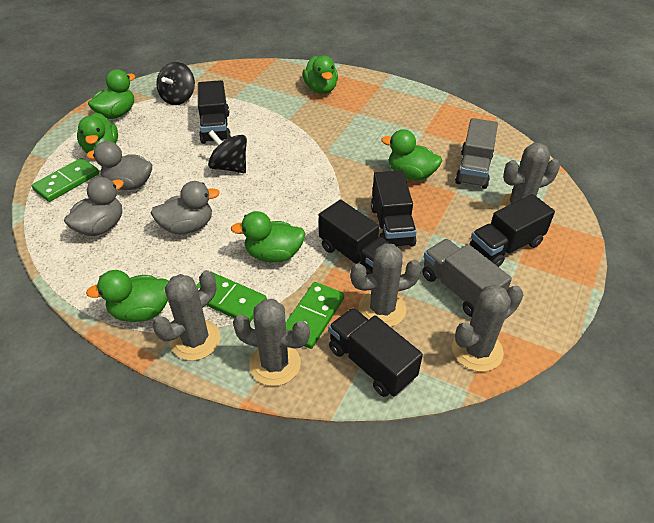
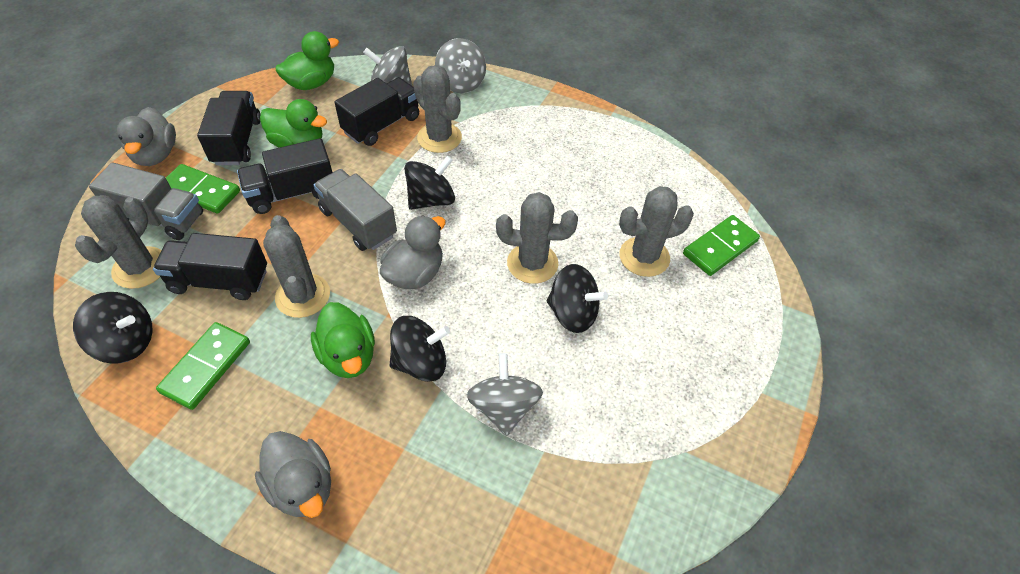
black spinning top: [156,62,195,105] [208,130,247,173] = 2 -> [73,292,153,364] [390,316,450,382] [404,156,455,210] [547,264,608,333] = 4
black truck: [198,80,231,144] [319,200,391,275] [328,308,423,397] [371,170,417,247] [469,194,555,267] = 5 -> [153,233,267,300] [197,91,260,165] [237,138,333,214] [334,77,419,146] = 4
green duck: [77,112,118,153] [86,270,169,322] [88,69,135,119] [231,211,306,263] [302,56,338,94] [381,129,442,180] = 6 -> [260,99,327,148] [275,31,339,90] [311,302,375,378] = 3
grey spinning top: none = 0 -> [363,46,412,85] [435,38,486,93] [466,353,543,436] = 3

